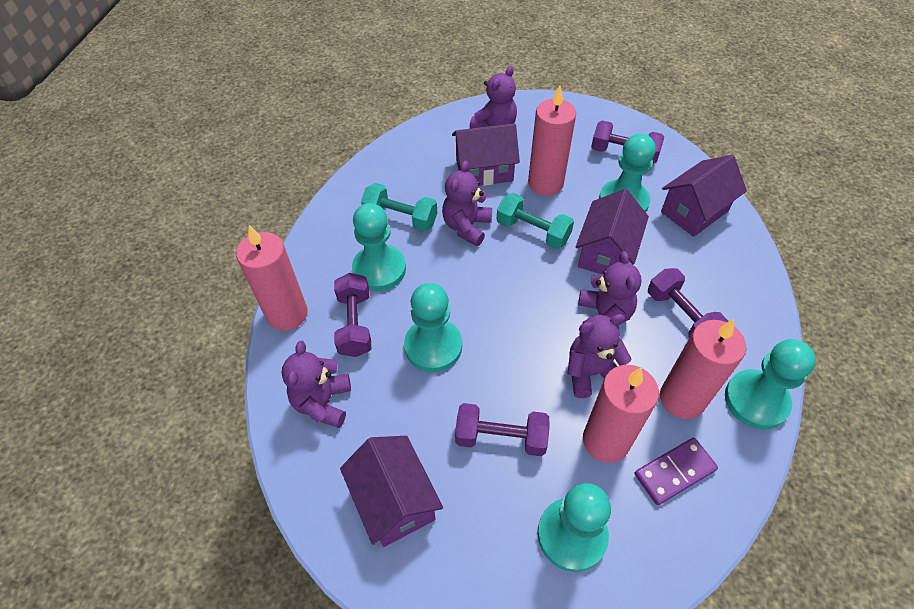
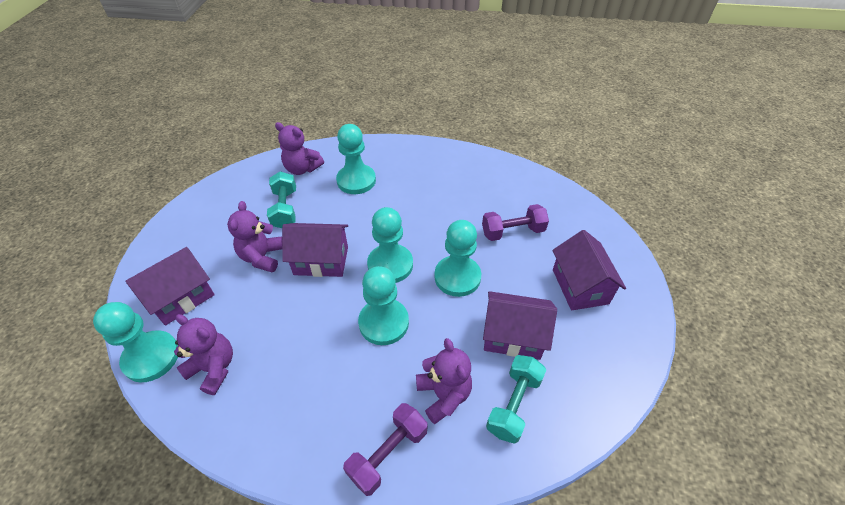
pink candle: [236,225,308,331] [528,86,576,196] [583,365,659,463] [660,319,747,419] = 4 -> none = 0
purple domino: [635,438,718,505] = 1 -> none = 0
purple dumbbell: [334,273,371,357] [455,403,549,456] [591,120,664,164] [648,268,728,338] = 4 -> [343,403,427,496] [482,204,549,241] = 2
purple teddy bear: [282,341,351,428] [442,160,492,246] [470,66,517,129] [567,314,632,398] [578,251,642,323] = 5 -> [174,314,233,395] [227,201,282,272] [275,122,324,175] [416,338,472,424] = 4

